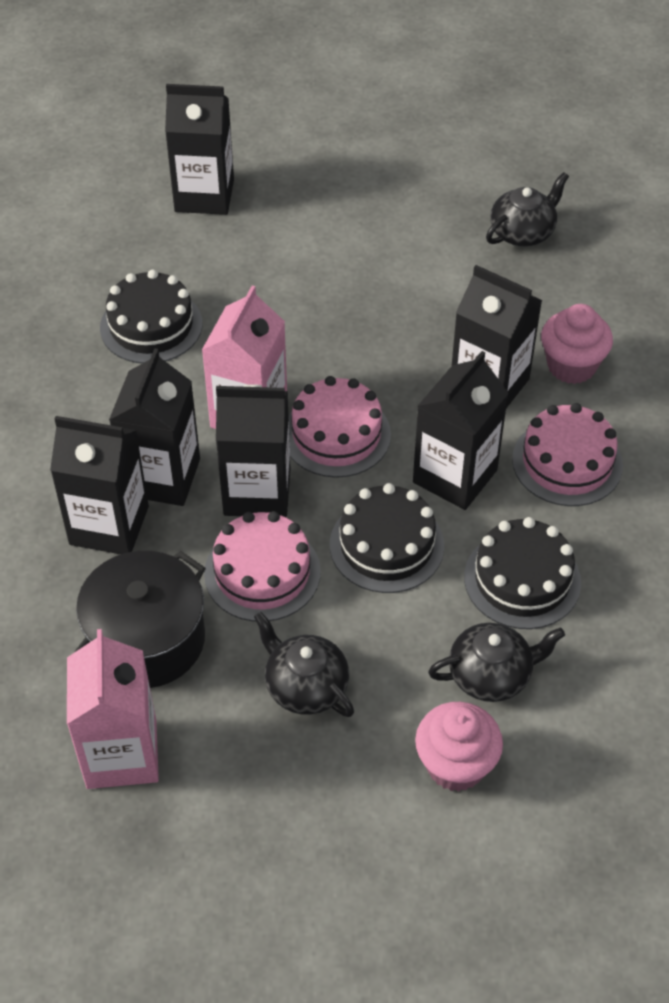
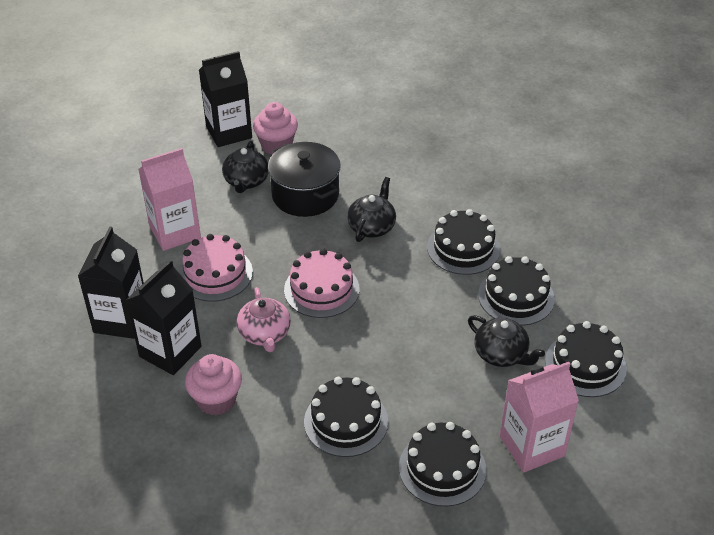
black cake: [100,270,202,363] [330,483,444,593] [464,517,581,629] = 3 -> [304,377,388,457] [399,422,486,507] [427,209,500,275] [478,256,555,326] [545,321,627,397] = 5
black carton: [50,416,149,554] [109,348,200,506] [165,84,234,215] [216,384,290,517] [413,351,509,510] [452,265,542,408] = 6 -> [78,227,144,339] [126,260,202,375] [199,51,252,147] = 3
pink cake: [204,511,321,622] [288,376,391,478] [512,403,623,506] = 3 -> [178,234,253,302] [284,248,360,318] = 2
pink teapot: none = 0 -> [237,287,291,352] = 1

